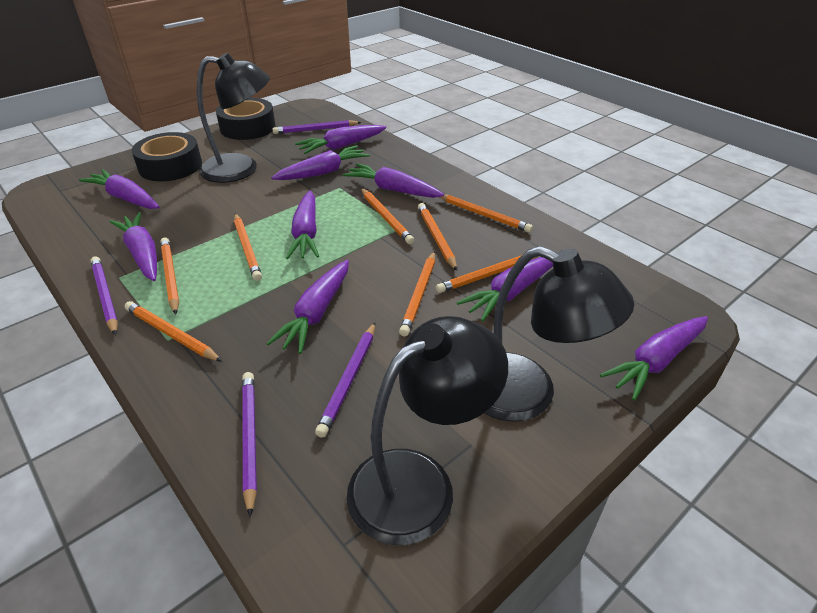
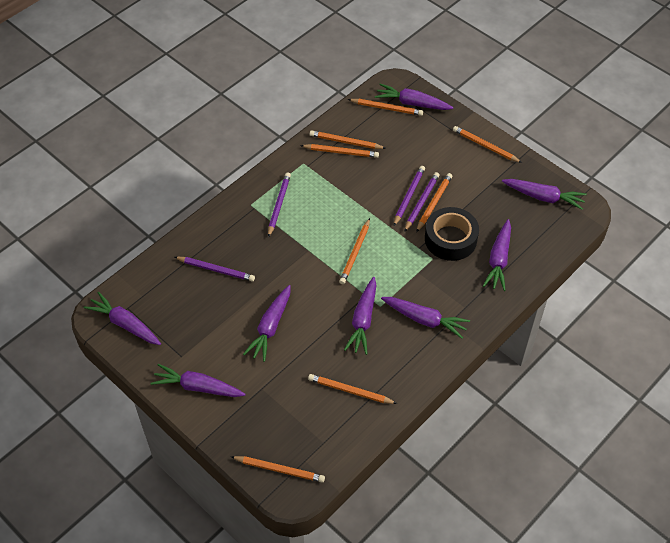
black lamp: [197,53,270,183] [347,316,508,545] [484,246,634,422] = 3 -> none = 0
black tape: [132,132,202,181] [216,98,276,140] = 2 -> [425,207,479,261] = 1
purple carrot: [79,169,159,209] [109,212,157,281] [266,260,349,354] [271,145,370,180] [286,191,319,259] [295,125,386,154] [343,163,444,198] [457,257,553,322] [600,316,708,401] = 9 -> [84,292,161,345] [150,364,245,397] [243,285,291,362] [344,277,377,355] [375,84,453,110] [381,297,470,339] [483,219,511,291] [502,179,587,210] = 8

